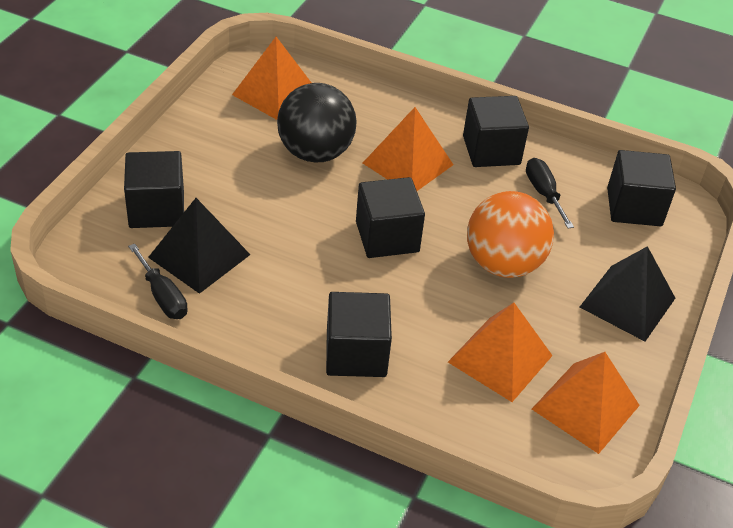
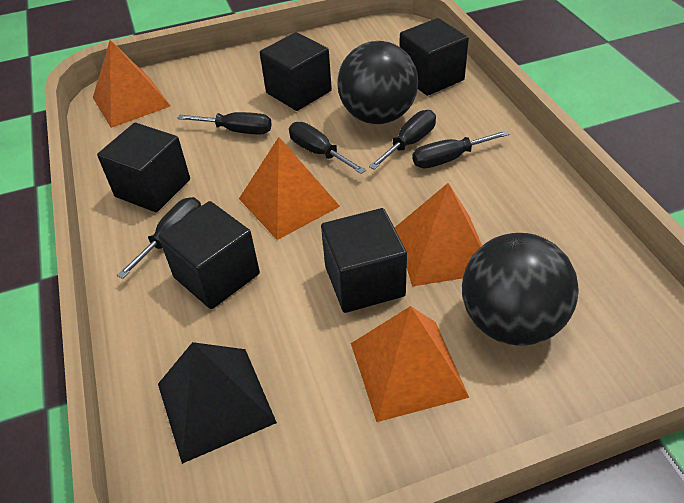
black ball: [277,83,357,162] = 1 -> [337,41,418,124] [462,233,579,346] = 2
black pyramid: [148,198,250,294] [580,246,675,341] = 2 -> [158,342,277,464] = 1
black screwdriver: [128,244,188,319] [526,158,574,229] = 2 -> [117,197,201,279] [177,112,272,135] [289,122,366,174] [369,110,436,170] [412,130,510,168] = 5
orange ball: [467,191,554,278] = 1 -> none = 0

